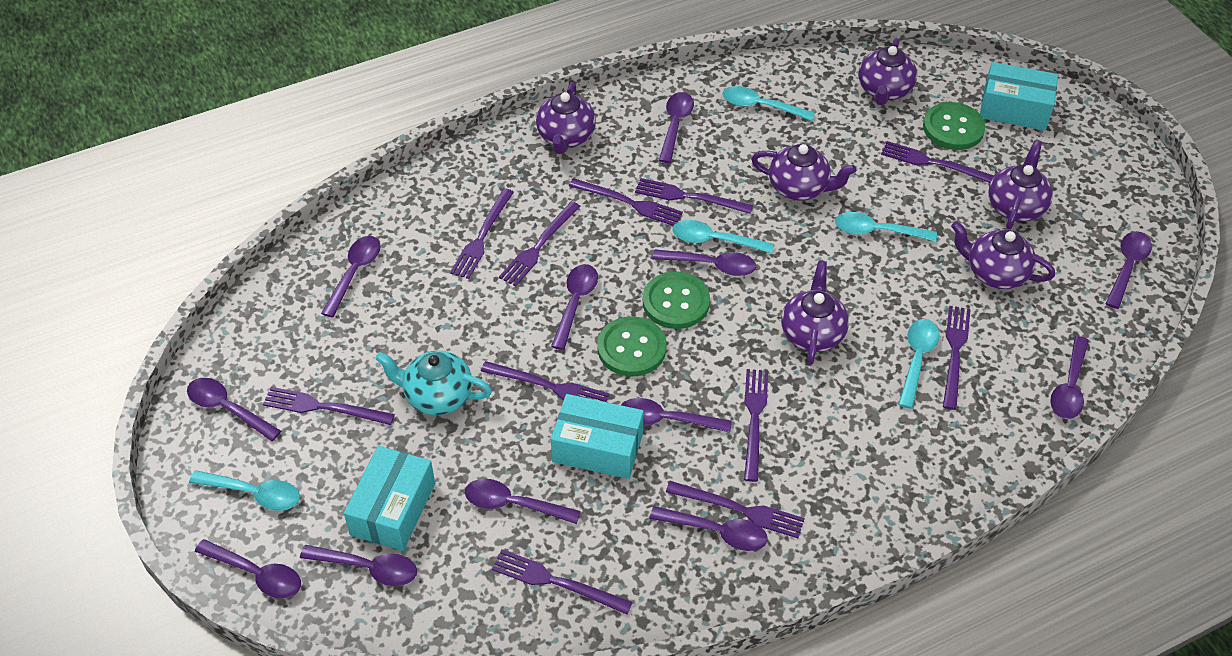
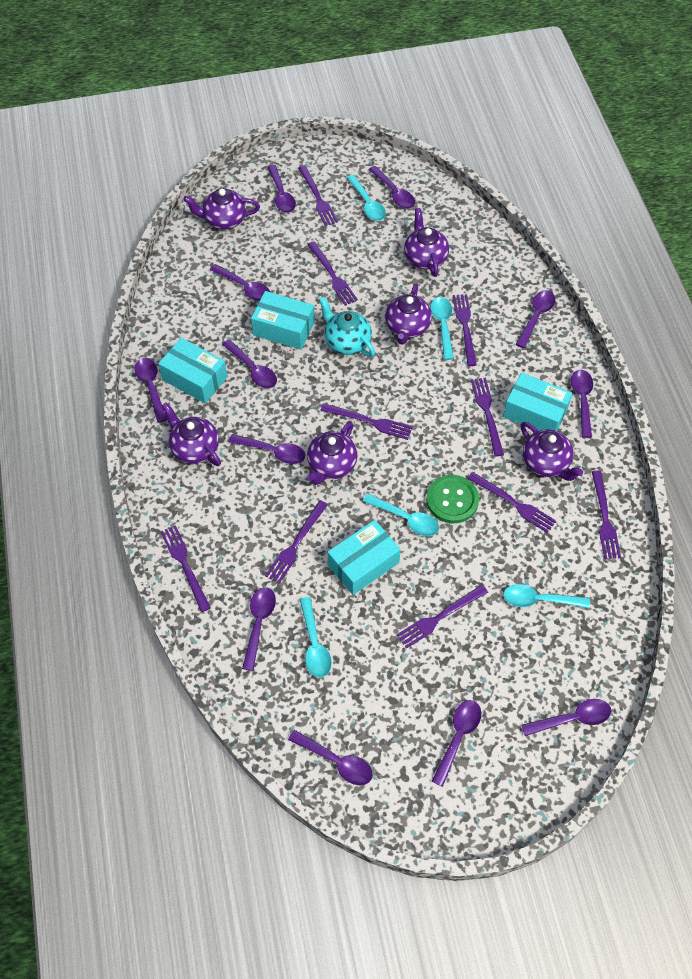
green button: [598,316,667,376] [643,272,710,329] [923,102,986,150] = 3 -> [426,475,479,523] = 1
purple fork: [263,387,395,425] [450,188,514,279] [481,361,609,402] [492,549,633,615] [499,201,581,286] [569,178,683,226] [635,178,753,214] [666,481,805,538] [744,369,768,482] [881,141,994,183] [943,306,971,410] = 11 -> [160,525,211,612] [265,500,328,584] [298,165,338,226] [308,242,358,306] [320,403,413,440] [397,585,488,649] [453,294,477,366] [467,472,556,533] [471,377,504,456] [592,470,621,559] = 10
turquoise box: [344,446,435,551] [551,394,644,479] [980,62,1058,130] = 3 -> [158,338,227,403] [251,291,315,350] [328,520,401,595] [503,373,573,431] = 4

